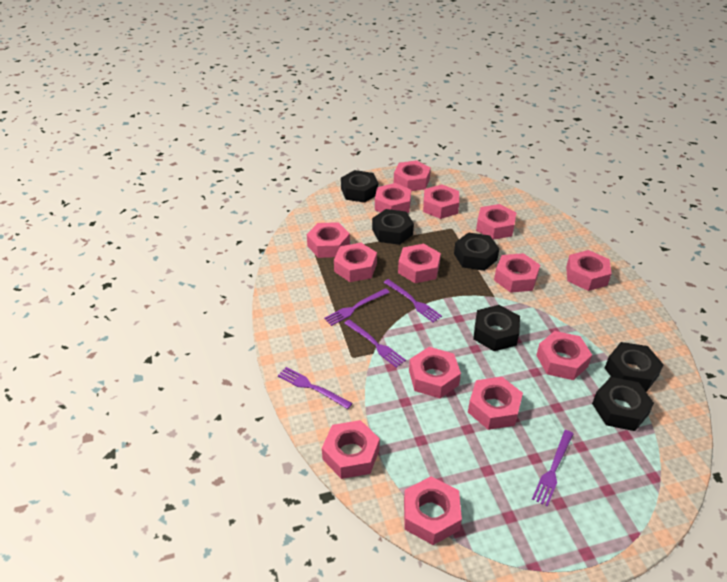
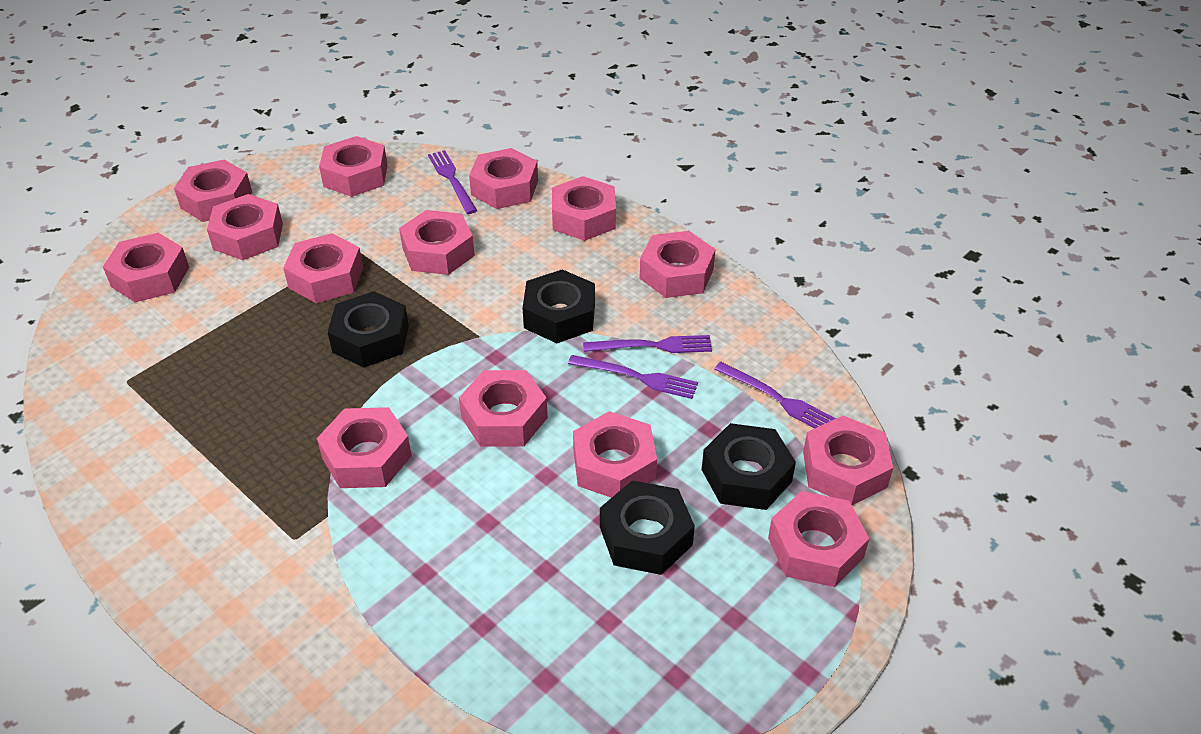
black nut: [341,170,379,203] [372,209,414,245] [454,232,499,271] [473,305,520,351] [592,377,654,431] [605,342,664,392] = 6 -> [328,291,409,368] [523,269,595,343] [600,480,695,575] [702,423,796,510] = 4
purple fork: [278,367,352,409] [324,288,390,326] [344,319,406,368] [383,279,442,322] [532,430,573,507] = 5 -> [428,150,477,214] [568,355,698,399] [583,335,712,353] [714,362,836,429] = 4

